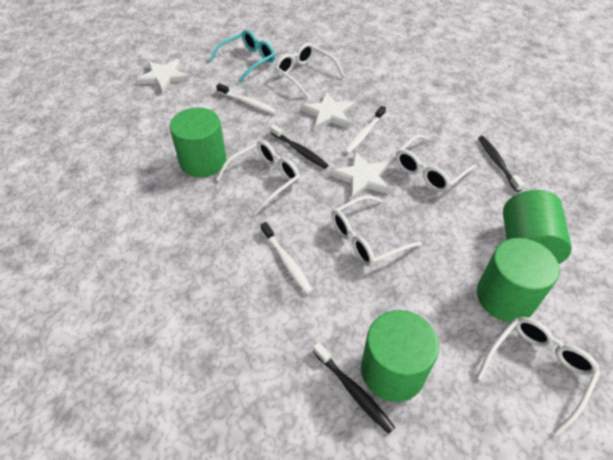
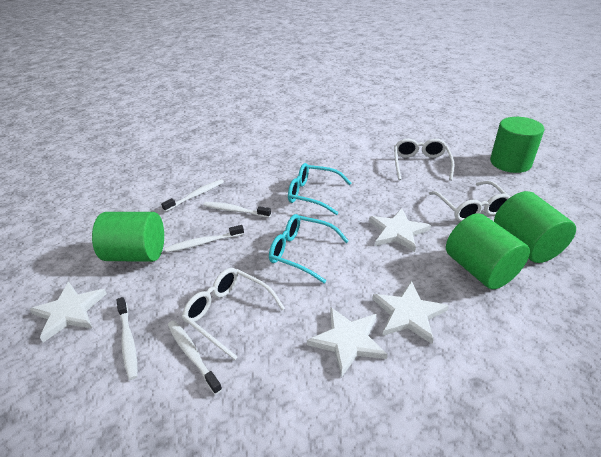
black toothbrush: [270,124,328,169] [313,342,395,434] [478,136,524,192] = 3 -> none = 0
turquoise glasses: [209,30,275,83] = 1 -> [269,214,349,284] [288,163,351,215] = 2
white glasses: [216,140,300,215] [275,43,345,98] [332,195,422,267] [396,135,477,192] [476,317,601,436] = 5 -> [182,268,285,360] [394,139,454,181] [429,181,510,221] = 3
white star: [136,59,190,93] [301,92,356,130] [330,152,390,200] = 3 -> [29,282,107,342] [307,307,388,378] [369,209,431,252] [373,281,449,344] = 4
white toothbrush: [216,83,277,114] [261,222,313,294] [344,106,386,154] = 3 -> [116,297,138,380] [161,179,224,212] [165,225,244,253] [168,320,222,395] [203,202,271,218] = 5

